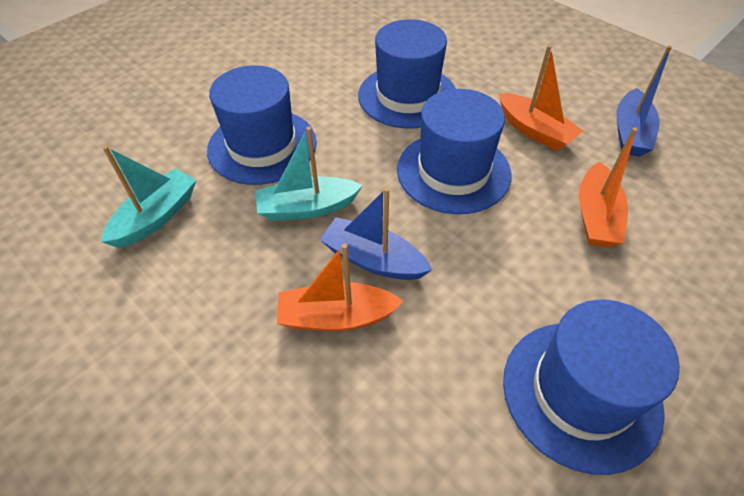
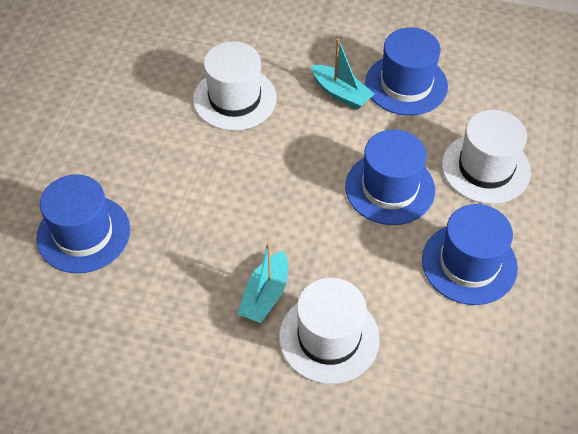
blue boat: [320,187,432,280] [616,46,672,157] = 2 -> none = 0
orange boat: [277,244,404,331] [499,45,583,151] [579,127,638,247] = 3 -> none = 0
white hat: none = 0 -> [193,41,277,131] [279,278,380,384] [442,110,531,204] = 3

